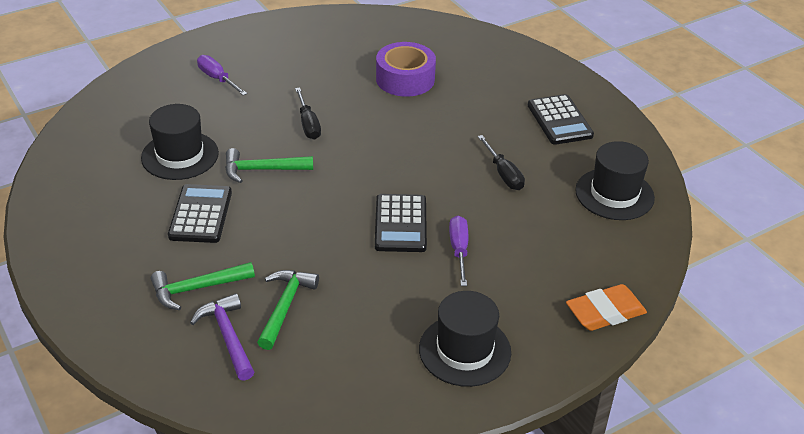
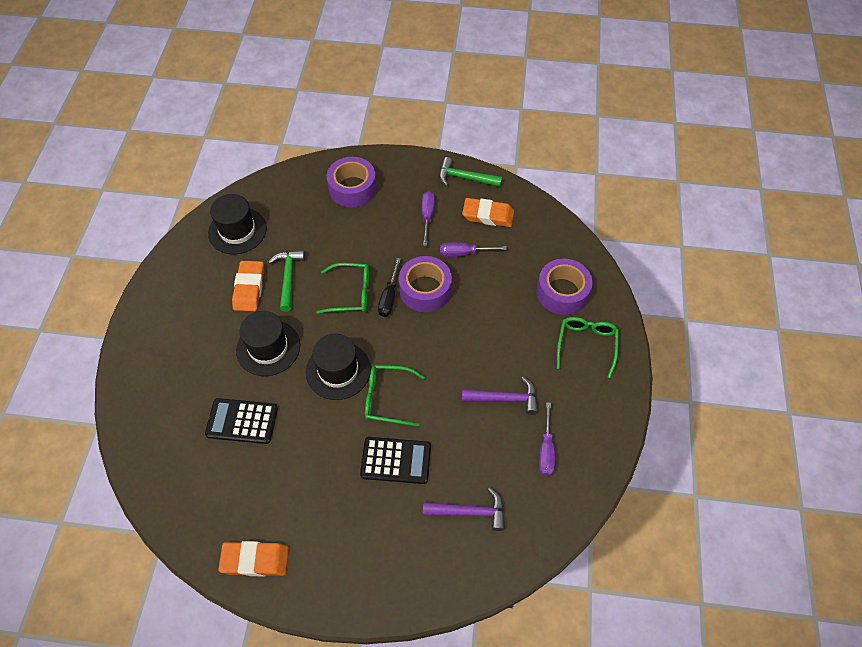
black calculator: [168,184,232,243] [375,194,427,252] [528,94,594,145] = 3 -> [205,398,278,444] [360,437,431,484] = 2
black screwdriver: [295,88,321,139] [478,135,525,190] = 2 -> [378,258,401,317] = 1
green glasses: none = 0 -> [316,263,369,314] [365,365,425,427] [557,317,619,378] = 3
green hammer: [151,262,255,310] [225,148,313,183] [257,270,319,350] = 3 -> [269,250,305,312] [439,157,502,187] = 2
orange eraser: [566,284,647,331] = 1 -> [218,541,289,576] [232,261,264,311] [462,198,514,227] = 3
purple hammer: [190,293,254,381] = 1 -> [423,487,505,531] [462,377,538,415] = 2
purple screwdriver: [197,55,247,96] [449,216,468,286] = 2 -> [422,191,435,246] [440,242,507,257] [539,402,555,476] = 3
purple tape: [376,42,436,97] = 1 -> [327,157,377,207] [399,256,452,312] [537,258,593,315] = 3

